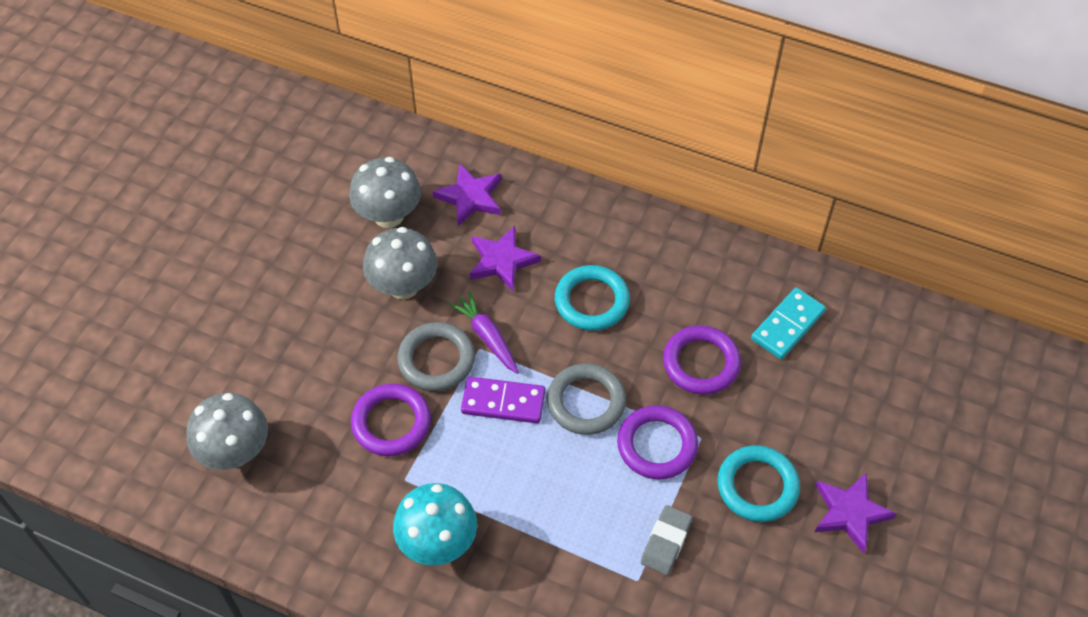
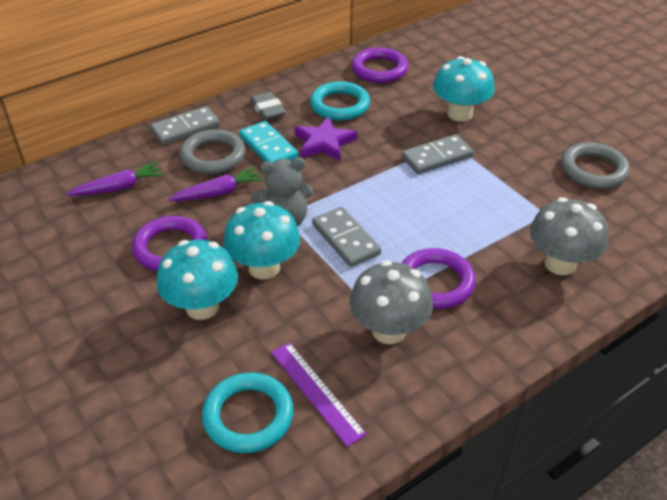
grey domino: none = 0 -> [150,106,220,145] [312,207,381,267] [401,134,474,174] = 3
grey mushroom: [186,393,268,470] [349,157,421,228] [363,227,437,299] = 3 -> [349,260,433,344] [530,197,608,275] = 2
grey teddy bear: none = 0 -> [251,157,313,227] = 1
purple carrot: [449,291,519,374] = 1 -> [66,162,164,196] [168,167,264,201] = 2
purple domino: [461,377,545,423] = 1 -> none = 0
purple ruler: none = 0 -> [271,342,367,447] = 1
purple star: [433,164,501,226] [470,226,541,291] [815,473,897,553] = 3 -> [294,116,357,161] = 1
turquoise mushroom: [393,483,477,565] = 1 -> [157,240,238,320] [223,201,300,279] [433,56,494,122] = 3

